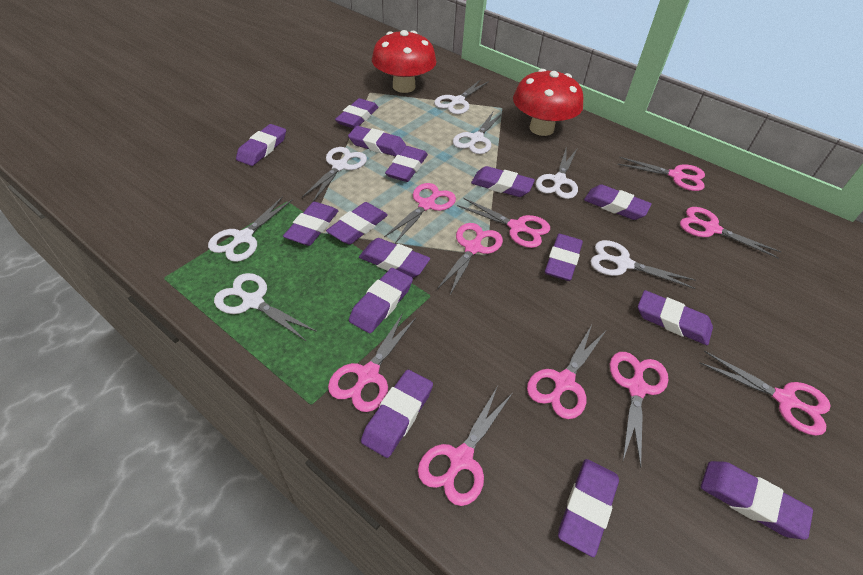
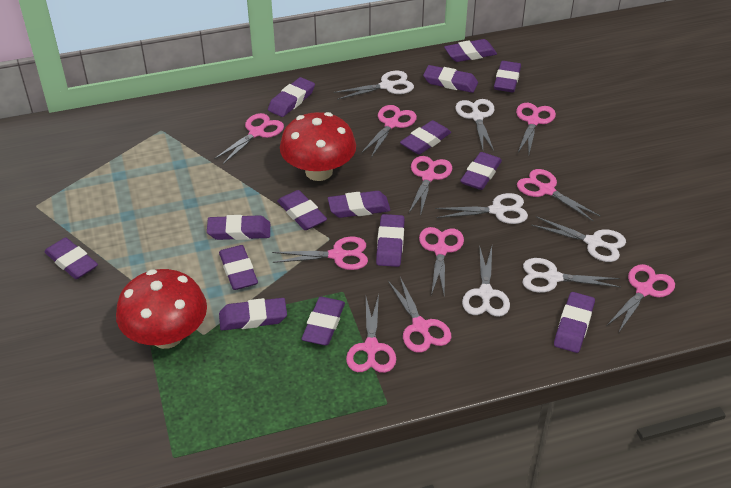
white scissors: [208,196,293,262] [214,273,317,341] [302,147,367,202] [434,79,489,114] [453,112,503,154] [536,146,578,199] [590,240,696,289] = 7 -> [334,71,414,100] [435,193,528,224] [455,99,494,151] [462,245,510,317] [522,258,621,293] [531,216,626,262] = 6

